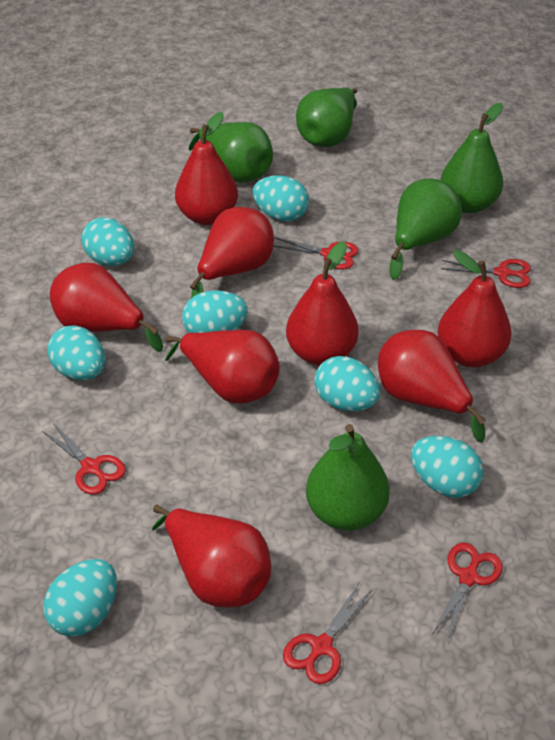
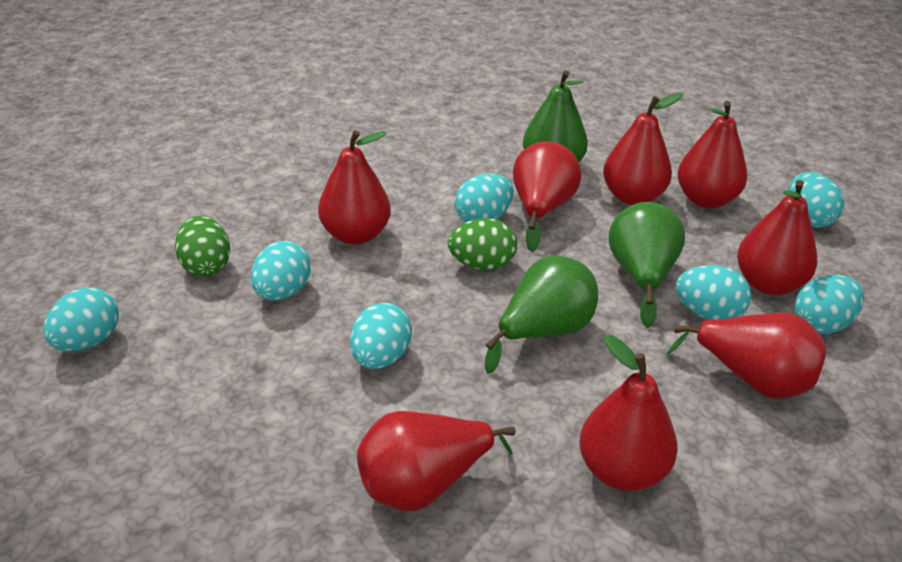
green egg: none = 0 -> [175,215,230,277] [448,218,517,271] = 2
green pear: [188,122,273,183] [296,87,357,147] [306,424,390,531] [389,179,462,280] [441,103,503,213] = 5 -> [485,255,598,374] [523,70,588,162] [609,202,685,328] = 3
red scissors: [42,423,126,495] [273,237,359,270] [283,583,373,684] [431,543,503,643] [441,259,531,288] = 5 -> none = 0

